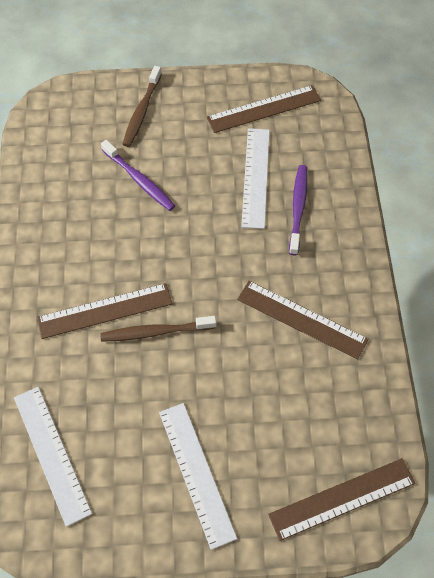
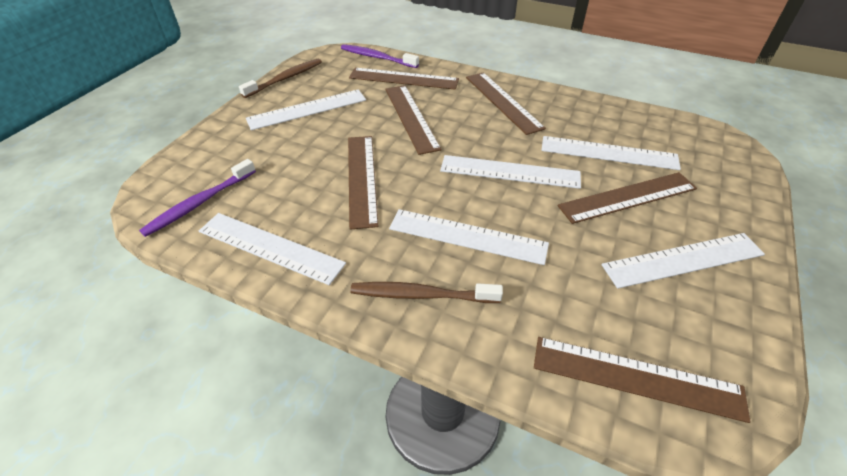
brown ruler: [37,283,173,339] [207,85,321,133] [237,281,368,360] [268,458,415,541] = 4 -> [348,136,378,230] [349,68,459,90] [385,85,442,155] [466,72,546,135] [534,337,751,423] [558,172,697,224] = 6
white ruler: [14,387,92,527] [159,403,237,550] [241,128,270,229] = 3 -> [199,213,346,285] [246,89,366,130] [389,209,549,265] [440,155,581,189] [541,136,681,170] [602,233,765,289] = 6

